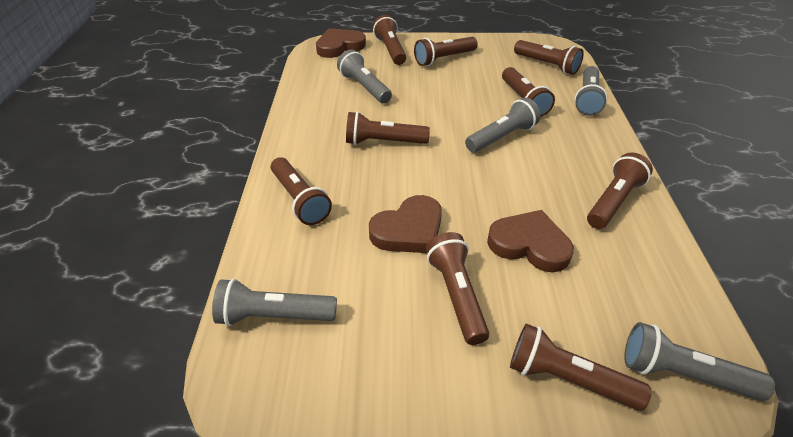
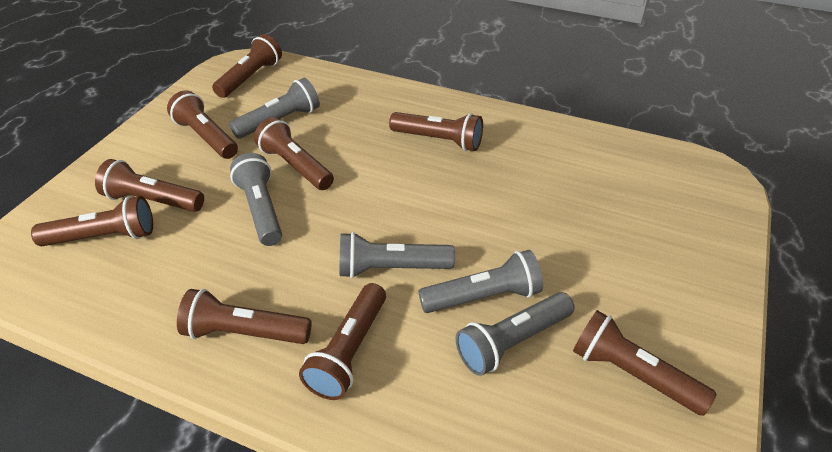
brown heart: [316,28,366,58] [369,195,442,253] [487,210,574,272] = 3 -> none = 0

